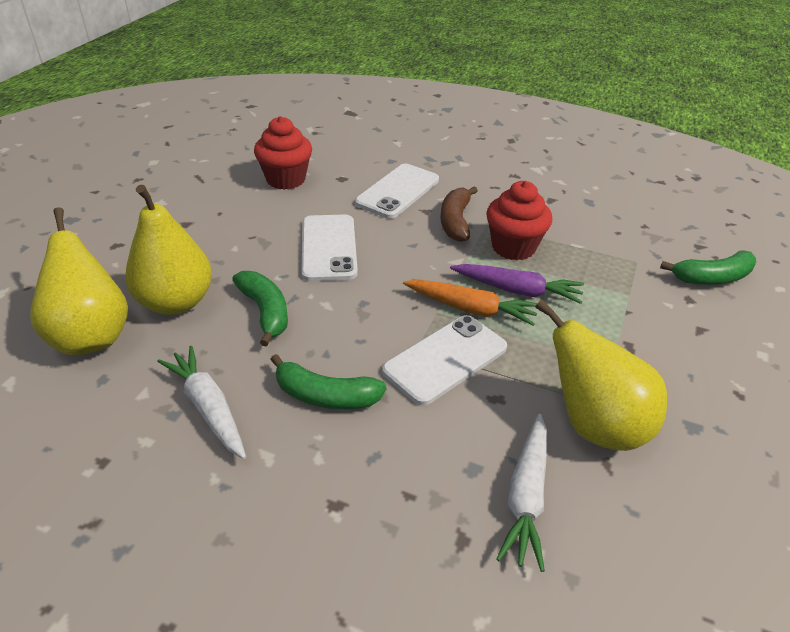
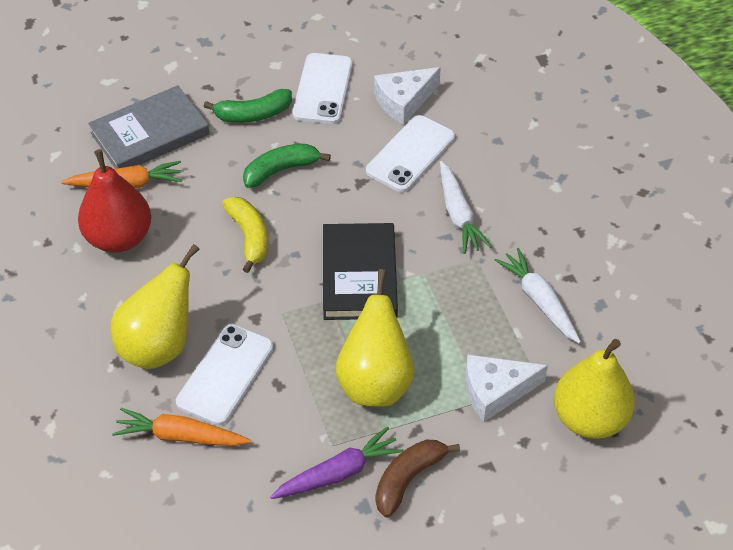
black book: none = 0 -> [323,223,398,320] = 1
green banana: [232,271,288,347] [270,354,387,409] [660,250,756,285] = 3 -> [204,89,292,123] [243,144,331,188] = 2
grey book: none = 0 -> [88,85,210,169] = 1
orange carrot: [403,280,537,326] = 1 -> [61,161,182,188] [112,408,251,446] = 2
red cupcake: [254,116,312,190] [486,181,552,260] = 2 -> none = 0
red pear: none = 0 -> [78,149,151,253] = 1
white cheese: none = 0 -> [374,67,441,125] [465,355,548,422] = 2
yellow banana: none = 0 -> [222,197,268,273] = 1

